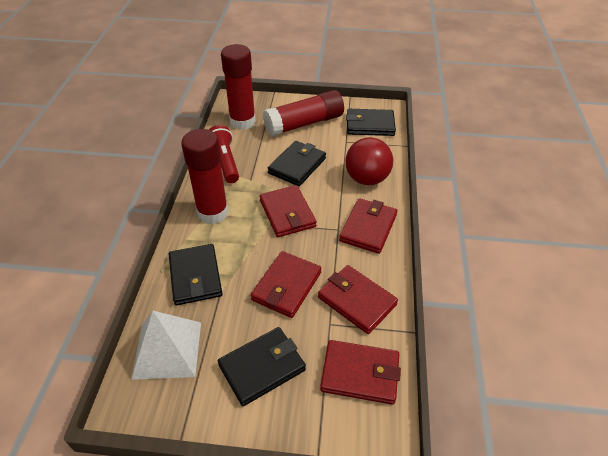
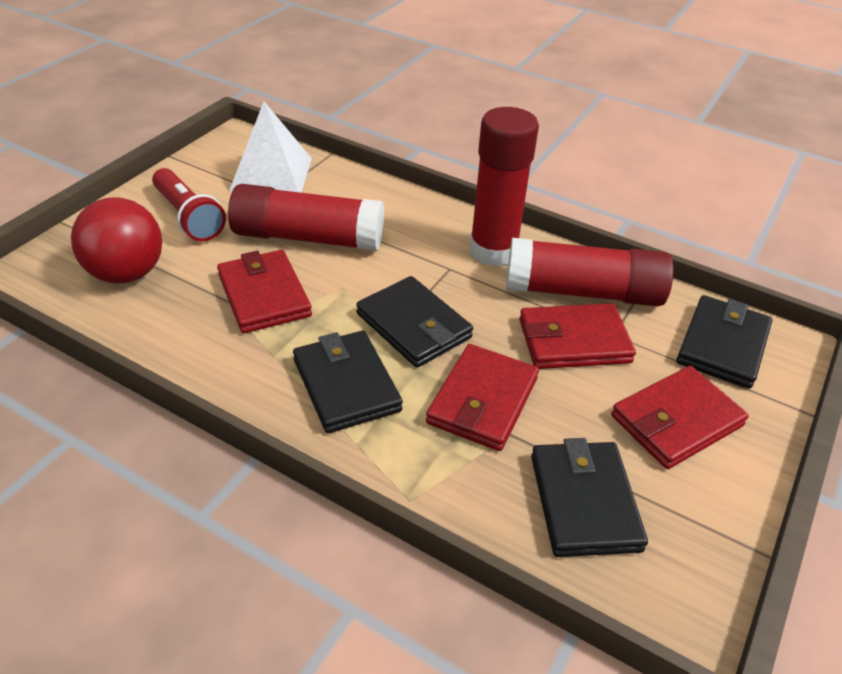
red wallet: [251,251,321,318] [260,185,317,237] [318,265,398,334] [320,340,401,405] [339,198,397,254] = 5 -> [217,250,312,333] [426,344,539,451] [519,303,636,369] [611,366,749,469] = 4

